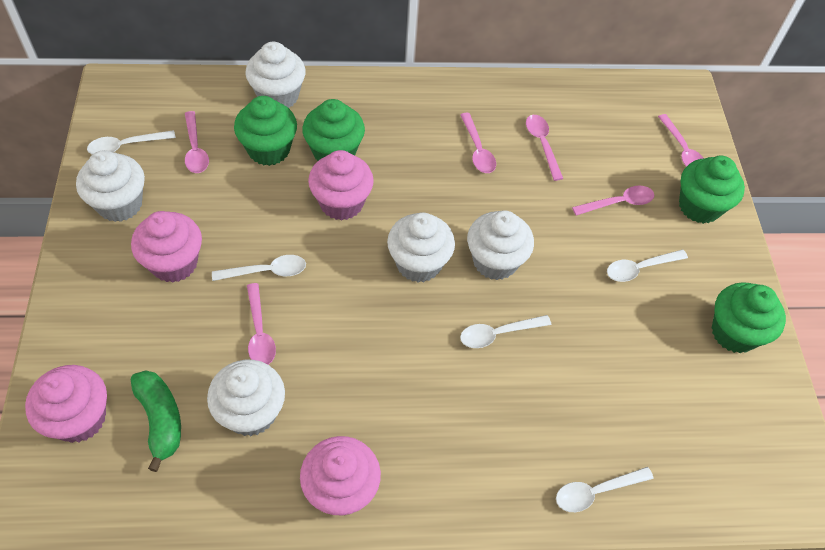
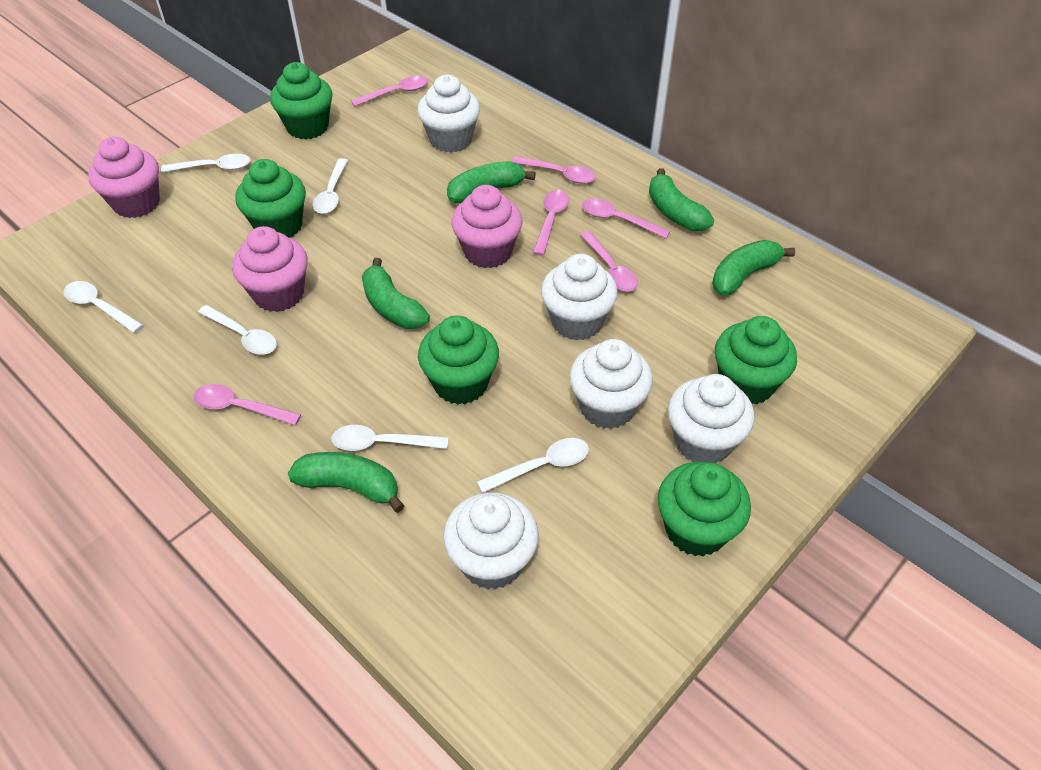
green banana: [131,370,181,472] = 1 -> [288,452,405,513] [362,258,430,329] [447,161,536,204] [649,168,714,231] [712,240,795,296] = 5
green cupcake: [234,96,297,166] [302,99,365,161] [679,155,745,224] [712,282,786,353] = 4 -> [235,159,306,238] [270,62,332,139] [418,315,499,405] [658,462,751,556] [715,316,797,404] = 5
pink cupcake: [25,365,107,443] [131,211,202,283] [300,436,381,516] [308,150,374,221] = 4 -> [88,137,160,218] [232,226,308,312] [451,185,523,268] = 3
white spoon: [87,130,176,155] [212,255,306,281] [460,315,551,348] [556,467,653,512] [607,250,688,282] = 5 -> [64,281,143,333] [161,154,250,172] [198,305,277,355] [313,158,348,214] [332,425,448,451] [477,438,589,493] = 6

